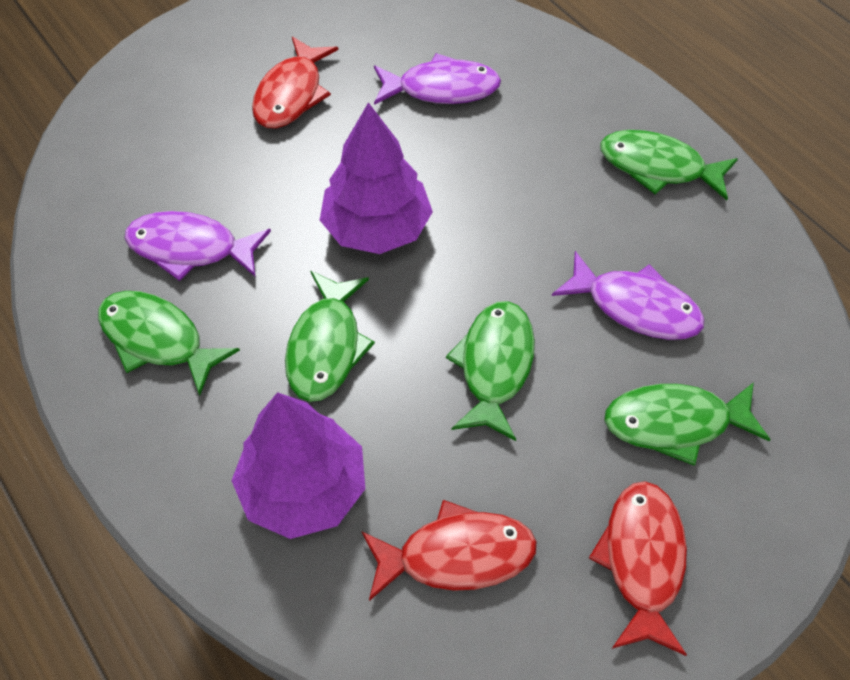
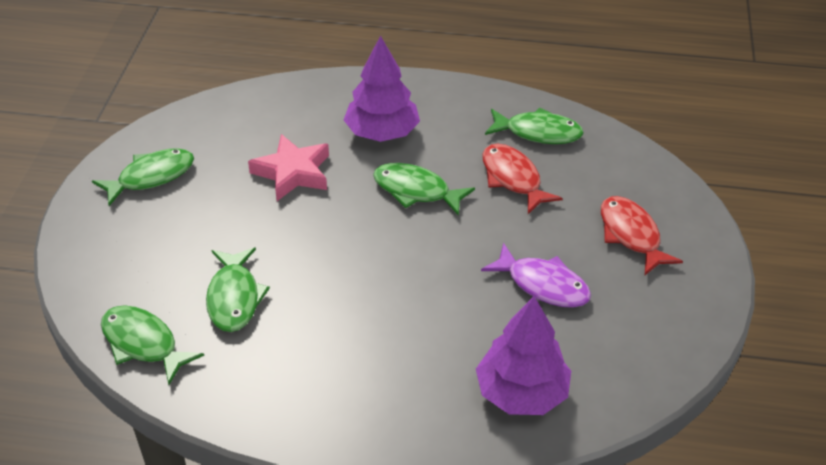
pink star: none = 0 -> [248,134,329,201] = 1
purple fish: [124,211,271,281] [374,53,501,105] [552,251,705,340] = 3 -> [481,243,591,308] = 1
red fish: [252,36,338,129] [362,500,537,601] [589,481,687,656] = 3 -> [482,144,563,214] [601,196,683,275] = 2

